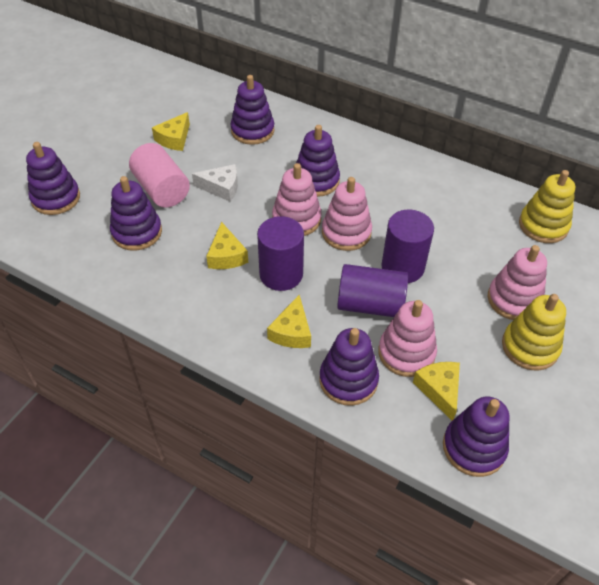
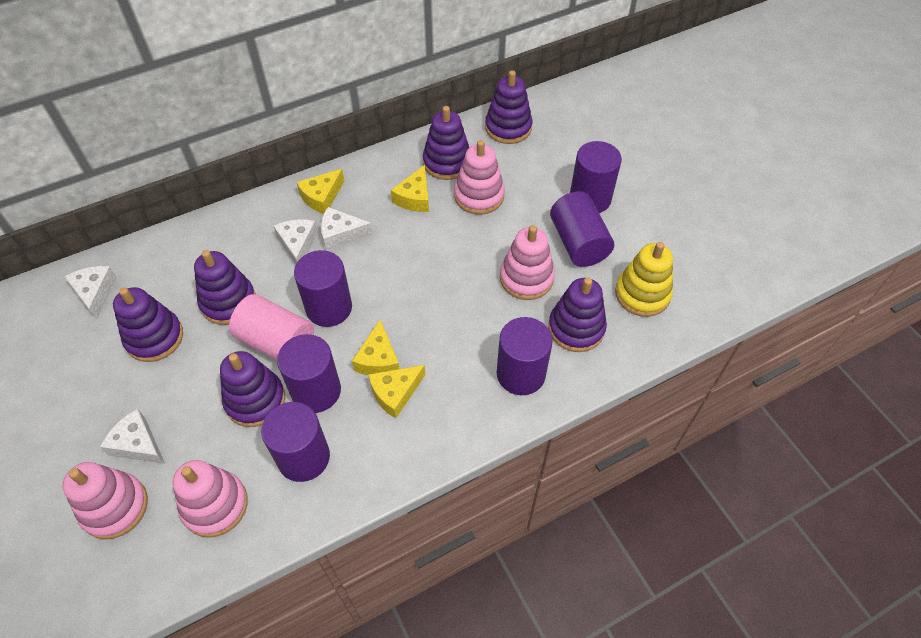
purple cylinder: [257,216,304,291] [337,264,408,317] [381,210,434,283] = 3 -> [261,402,330,482] [277,334,341,413] [294,250,352,327] [497,317,553,395] [550,191,614,267] [570,141,622,213] = 6
white cheese: [192,164,238,202] = 1 -> [65,266,117,319] [100,409,165,464] [274,219,318,264] [321,207,373,250] = 4
yellow stacking toy: [502,294,566,371] [519,170,575,243] = 2 -> [615,242,673,317] = 1

